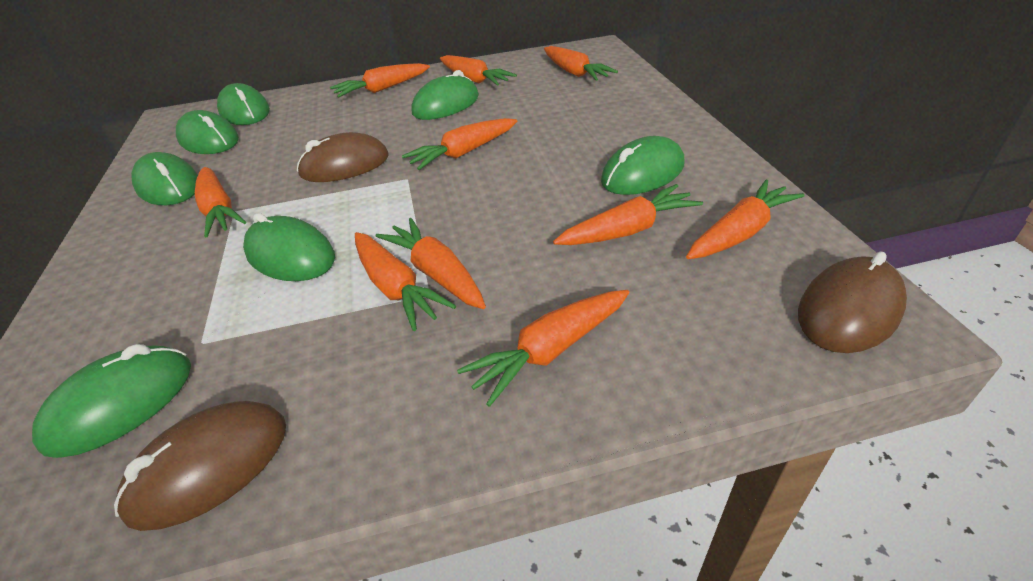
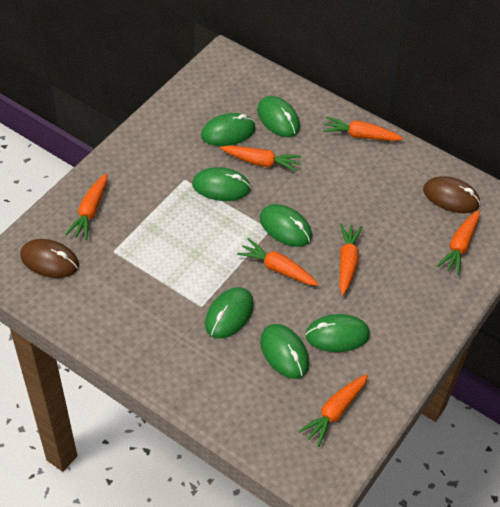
brown mouse: [114,401,286,531] [297,132,388,182] [798,252,907,353] = 3 -> [20,239,79,278] [423,176,480,213] = 2
orange carrot: [195,167,246,237] [330,63,430,98] [355,232,456,331] [376,218,486,309] [402,118,517,170] [440,55,517,86] [457,290,630,407] [544,46,618,81] [553,184,703,245] [686,180,804,259] = 10 -> [65,173,107,240] [220,145,302,172] [237,238,319,286] [298,374,368,447] [323,116,403,141] [339,223,363,295] [437,210,479,275] = 7

